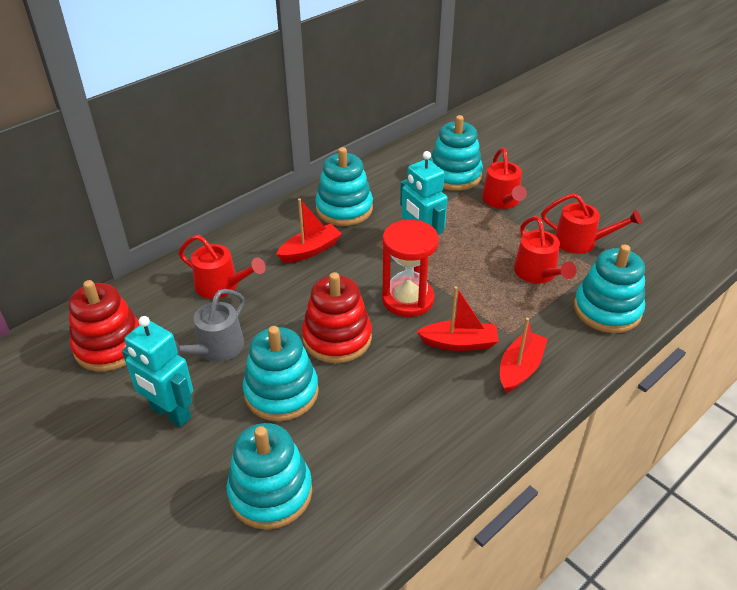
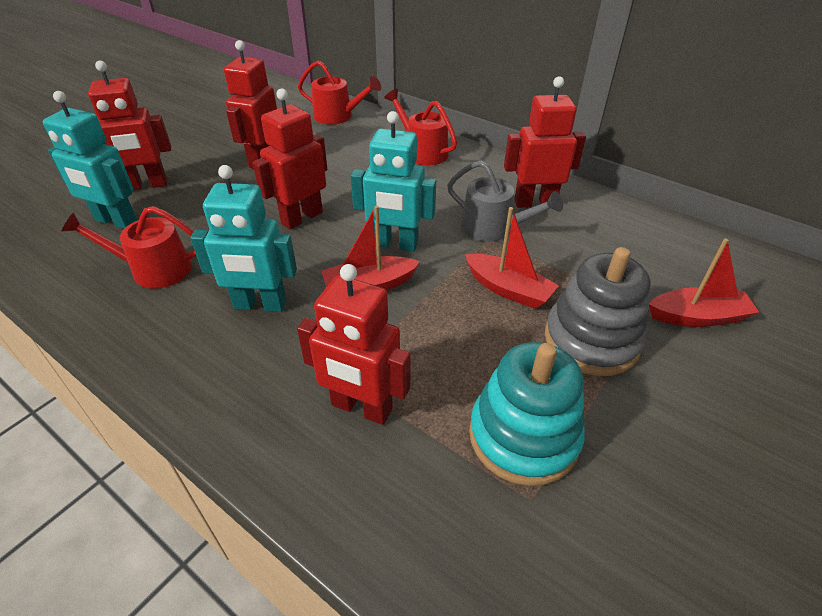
grey stacking toy: none = 0 -> [545,247,651,376] = 1
red hourglass: [382,220,439,317] = 1 -> none = 0
red robot: none = 0 -> [88,60,171,190] [224,40,277,169] [252,88,327,229] [297,264,411,425] [504,76,586,208] = 5
red stacking toy: [69,280,140,371] [302,272,372,363] = 2 -> none = 0
red watering can: [179,235,266,299] [482,148,527,209] [514,216,577,284] [541,193,642,254] = 4 -> [61,206,196,289] [298,61,381,125] [384,89,457,165] = 3
turquoise robot: [122,316,193,427] [400,151,448,250] = 2 -> [43,91,137,229] [190,165,297,312] [350,111,436,252] = 3
turquoise stacking toy: [227,423,312,530] [243,326,319,421] [315,147,373,226] [430,115,483,191] [574,245,645,333] = 5 -> [469,342,585,486] = 1

